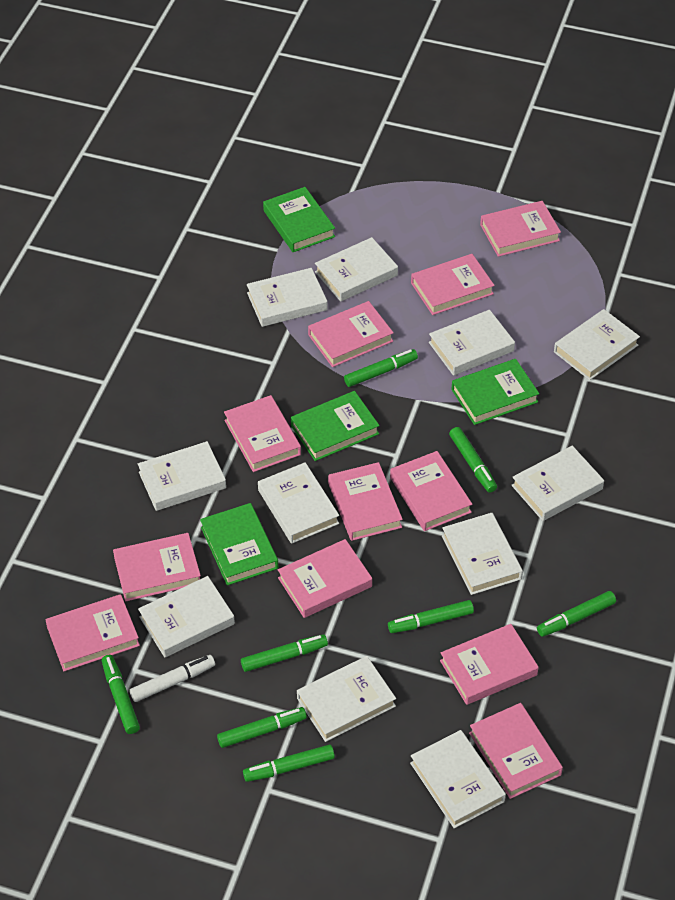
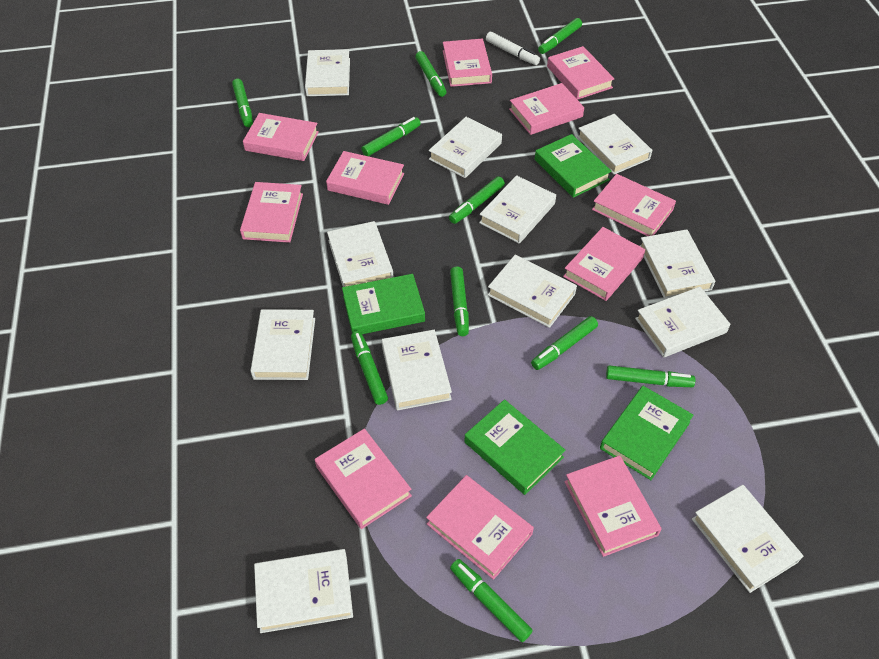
green marker: [102,655,140,734] [217,707,307,748] [241,634,328,672] [243,745,335,782] [344,349,418,387] [388,600,474,633] [449,427,497,493] [537,591,616,637] = 8 -> [232,79,253,127] [351,331,388,405] [362,117,421,156] [415,51,447,97] [449,176,505,224] [450,266,469,336] [450,559,533,642] [531,316,598,370] [538,18,582,54] [606,365,695,387] = 10
white book: [138,441,226,511] [138,576,235,658] [247,268,327,327] [258,462,339,544] [297,656,396,742] [315,237,398,302] [410,730,506,828] [429,310,515,376] [442,513,523,595] [511,446,604,521] [554,309,640,380] = 11 -> [250,309,315,380] [254,549,353,633] [305,49,350,96] [327,221,394,287] [382,330,452,411] [429,117,502,178] [479,175,556,244] [487,255,577,328] [577,114,652,175] [635,287,730,357] [640,229,715,299] [692,485,803,593] = 12

